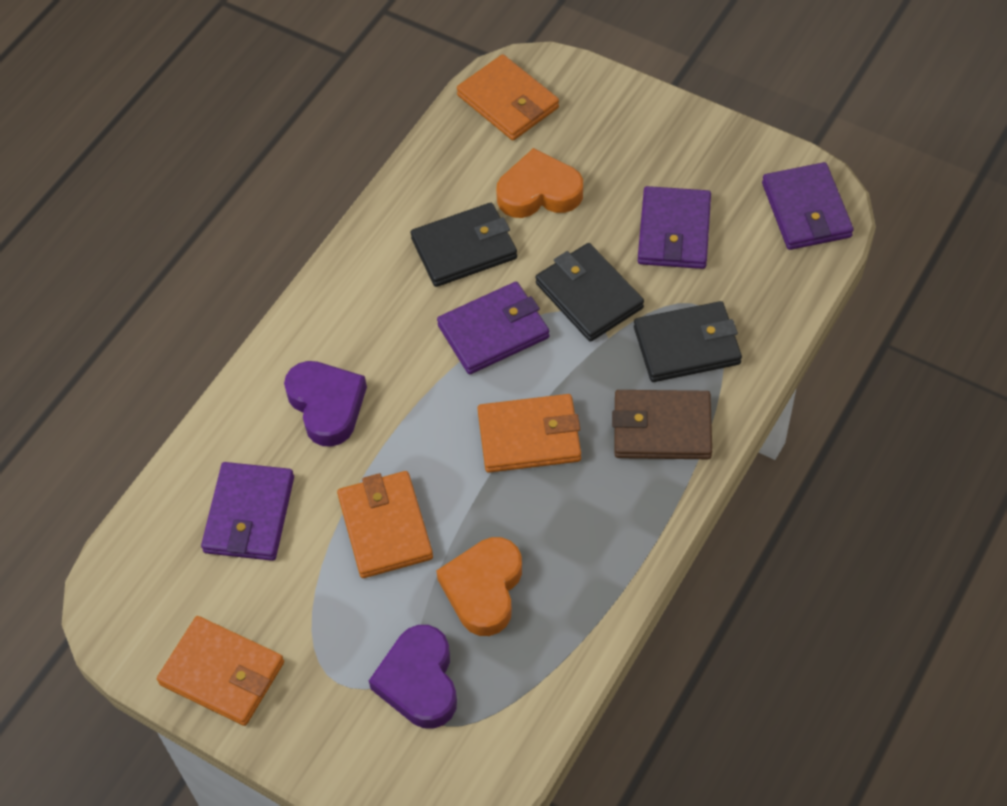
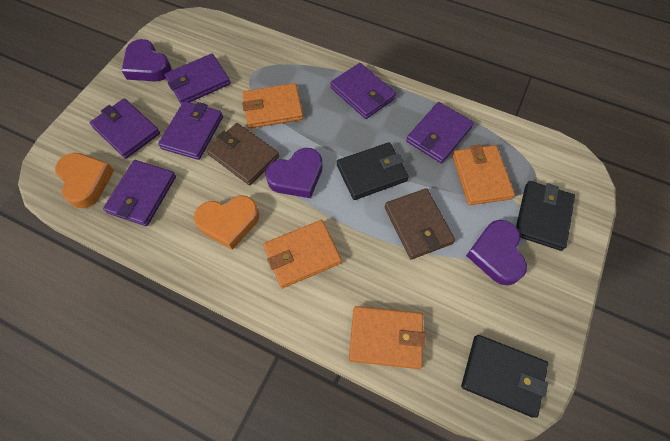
brown wallet: [612,390,712,459] = 1 -> [207,123,279,185] [385,188,455,259] = 2
purple heart: [284,361,367,447] [369,625,457,729] = 2 -> [122,39,171,81] [265,148,322,198] [466,220,527,286] = 3
purple wallet: [201,462,294,561] [437,282,549,374] [638,186,711,269] [762,162,854,250] = 4 -> [90,99,160,159] [103,160,176,226] [158,101,223,160] [164,54,231,105] [330,63,396,119] [406,102,474,163] = 6

